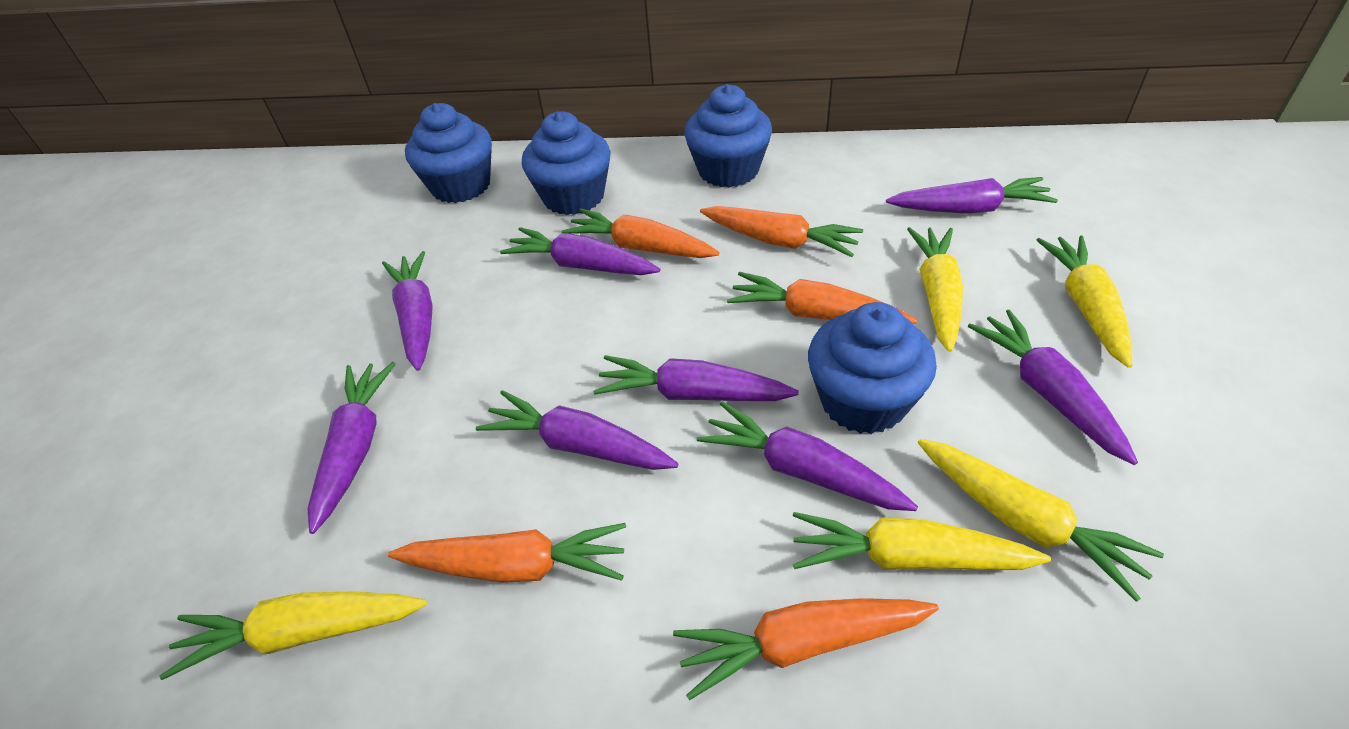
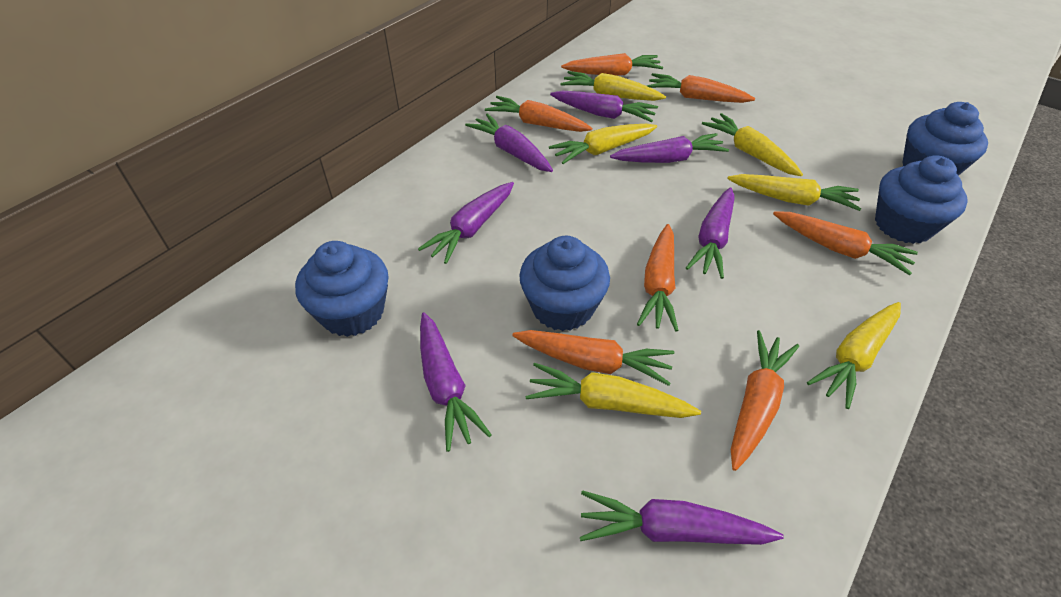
orange carrot: [388,523,626,583] [562,208,720,258] [673,598,939,700] [700,206,863,257] [727,272,917,324] = 5 -> [485,96,592,132] [512,330,674,386] [561,53,663,76] [637,224,678,332] [647,73,755,103] [731,330,799,471] [773,211,918,275] = 7
purple carrot: [307,362,396,534] [382,251,432,371] [476,390,678,470] [500,227,660,275] [593,355,799,401] [697,402,918,511] [886,177,1058,213] [968,310,1138,465] = 8 -> [418,182,514,264] [420,312,492,452] [465,113,553,172] [550,91,658,122] [580,490,784,545] [610,133,729,163] [686,187,735,279] = 7
yellow carrot: [160,592,427,680] [793,512,1051,570] [907,227,963,352] [918,439,1164,602] [1037,236,1132,368] = 5 -> [526,363,701,418] [549,124,657,164] [560,71,666,101] [702,113,803,176] [727,174,861,211] [807,302,901,409] = 6

